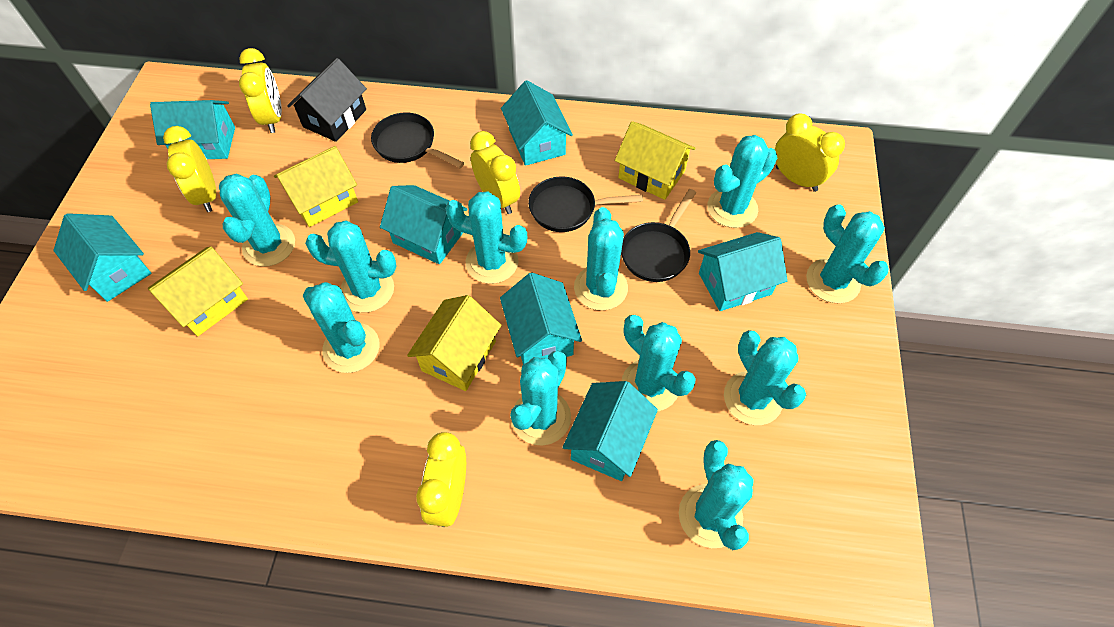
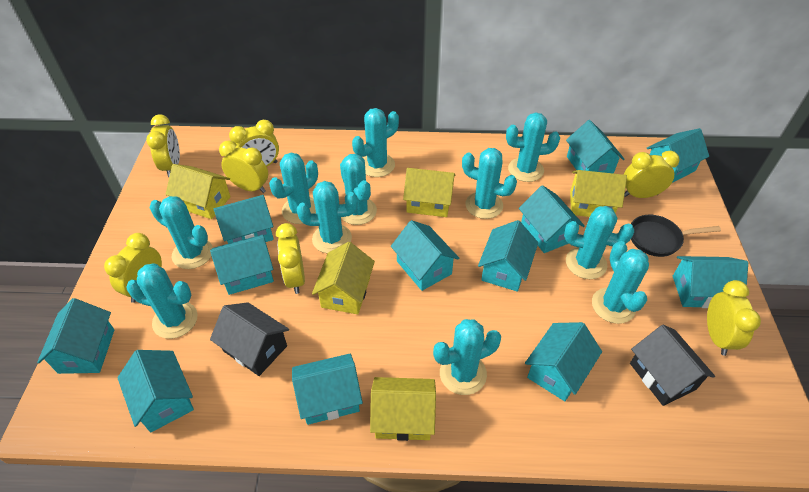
black house: [287,58,367,142] = 1 -> [210,302,289,376] [630,325,715,406] = 2
black pan: [371,113,464,168] [528,176,643,232] [621,189,696,282] = 3 -> [631,215,721,257] = 1
turquoise house: [53,213,151,302] [150,100,235,159] [380,185,467,264] [500,272,582,365] [501,80,573,166] [562,381,658,481] [698,232,788,311] = 7 -> [37,298,115,374] [117,350,194,433] [210,235,274,295] [214,195,274,244] [292,354,363,425] [391,220,459,291] [478,220,538,292] [519,185,585,253] [525,322,602,401] [566,120,625,174] [647,128,709,183] [673,256,748,308] = 12
yellow clock: [163,126,216,212] [239,48,282,133] [416,432,466,527] [470,131,520,214] [775,113,845,192] = 5 -> [104,233,162,303] [146,114,180,177] [219,140,268,193] [229,120,279,167] [276,223,305,294] [624,150,679,198] [707,280,761,356] = 7
yellow house: [148,247,248,337] [274,146,358,227] [407,295,501,391] [614,121,696,200] = 4 -> [166,164,231,219] [312,242,375,314] [370,377,436,441] [403,168,455,217] [570,170,627,217] = 5

